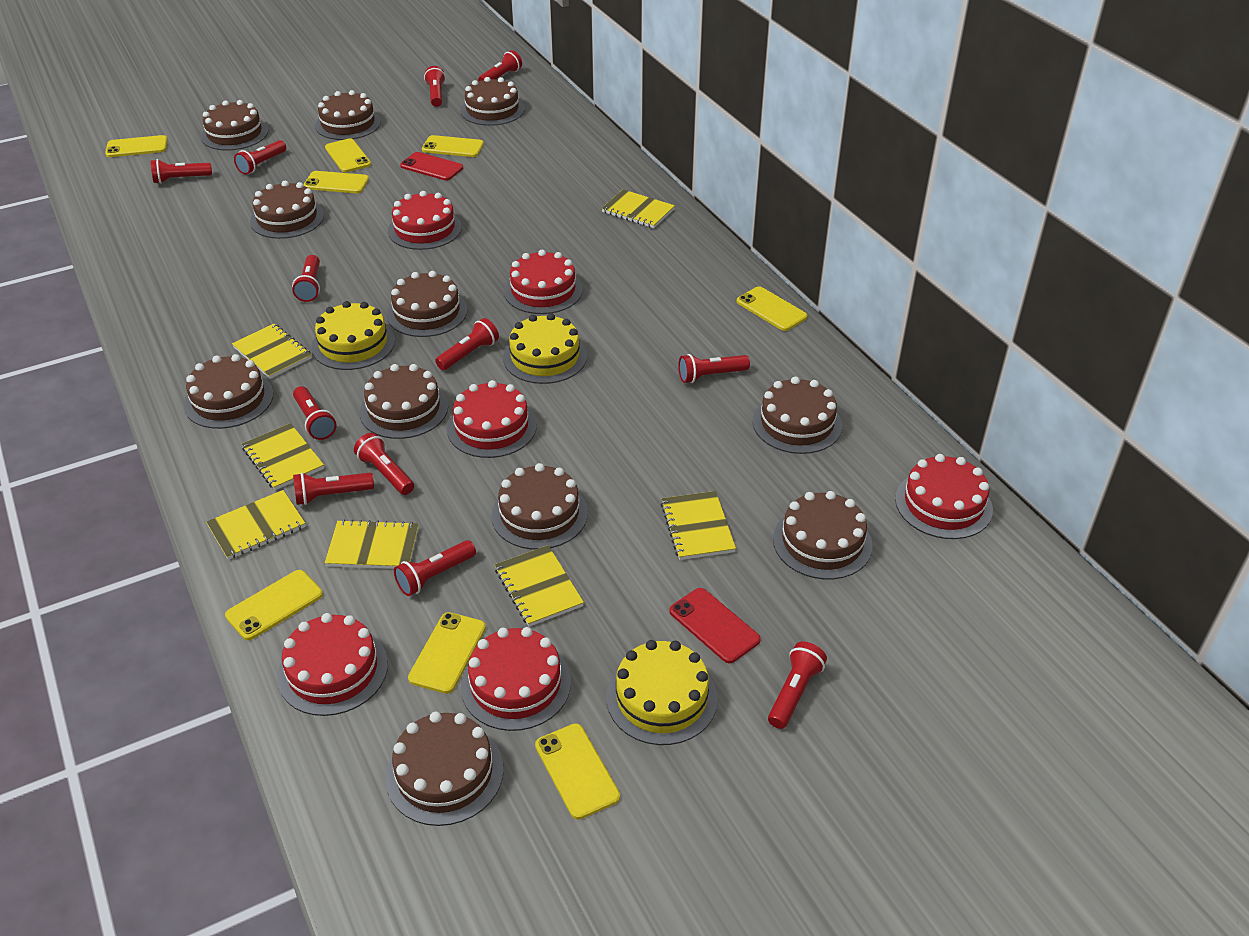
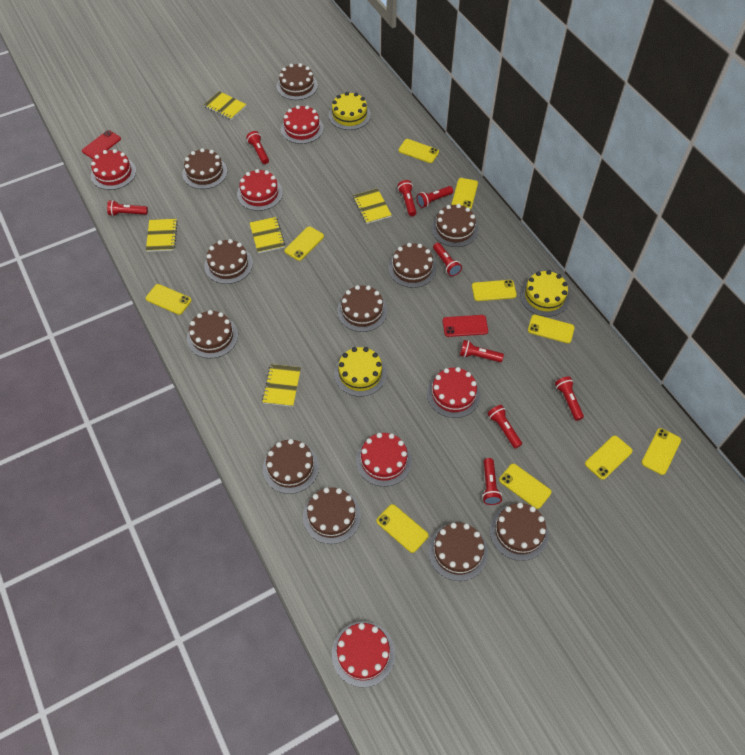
red flashlight: [151,159,212,184] [234,140,286,175] [292,255,320,302] [293,386,337,440] [293,473,374,505] [354,433,414,495] [394,540,476,596] [424,66,446,107] [435,318,499,370] [478,50,522,81] [678,354,750,383] [768,642,827,729] = 12 -> [107,200,148,216] [246,131,269,164] [397,180,417,216] [417,186,453,208] [433,243,462,276] [460,340,504,362] [482,458,502,505] [487,405,522,449] [555,376,584,421] = 9
yellow notebook: [206,490,306,560] [232,324,312,379] [242,423,324,490] [325,519,419,569] [495,545,584,627] [601,189,675,228] [661,491,736,560] = 7 -> [146,219,178,252] [204,91,247,120] [250,217,285,253] [262,364,301,407] [353,188,392,224] = 5
yellow phone: [105,135,168,157] [225,570,323,640] [303,171,369,193] [325,138,371,172] [408,612,486,694] [422,135,484,157] [535,723,620,820] [737,286,808,331] = 8 -> [146,284,192,315] [284,226,324,261] [376,504,428,553] [398,139,439,163] [451,178,478,209] [472,280,517,301] [499,464,552,509] [528,314,575,343] [585,435,633,480] [641,428,681,475] = 10

